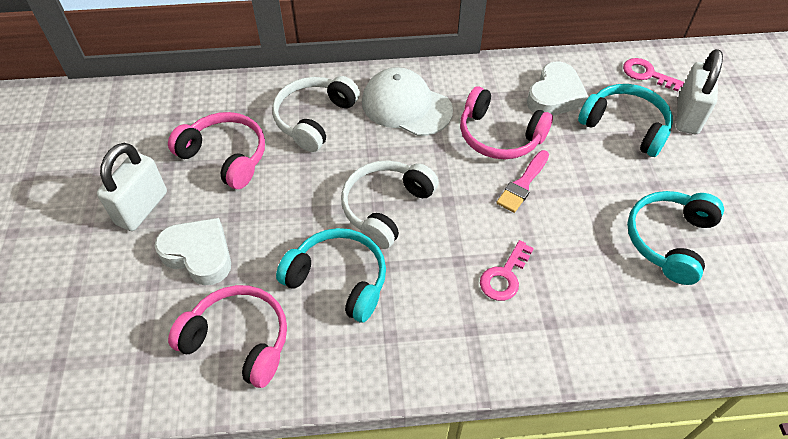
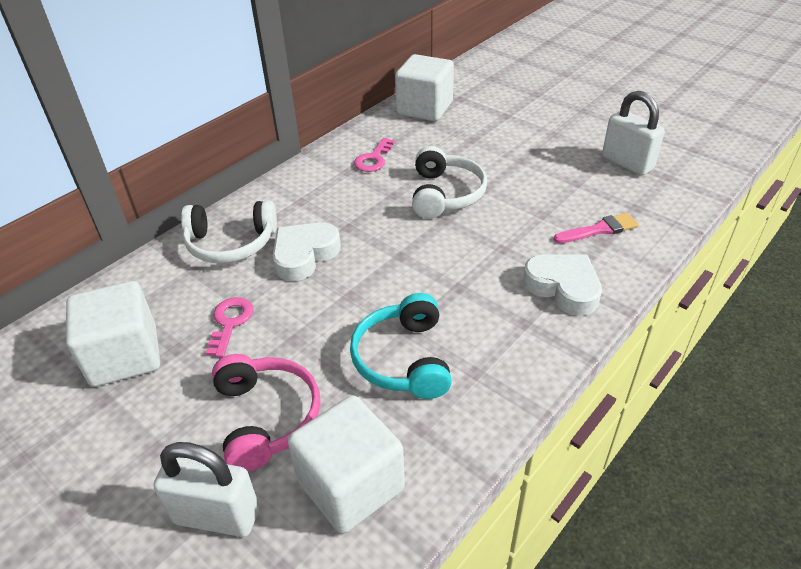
pink headphones: [168,112,265,189] [168,285,287,388] [460,86,553,159] = 3 -> [212,354,321,471] = 1
turquoise headphones: [276,228,386,323] [578,84,673,157] [627,191,724,285] = 3 -> [350,293,452,399] = 1
white cap: [362,67,453,136] = 1 -> none = 0
white cube: none = 0 -> [66,281,160,387] [288,395,405,534] [395,54,454,121] = 3

